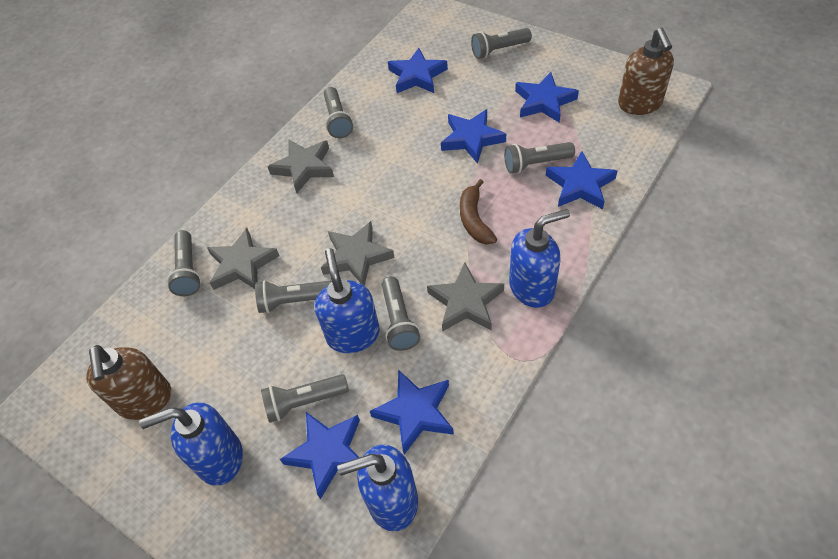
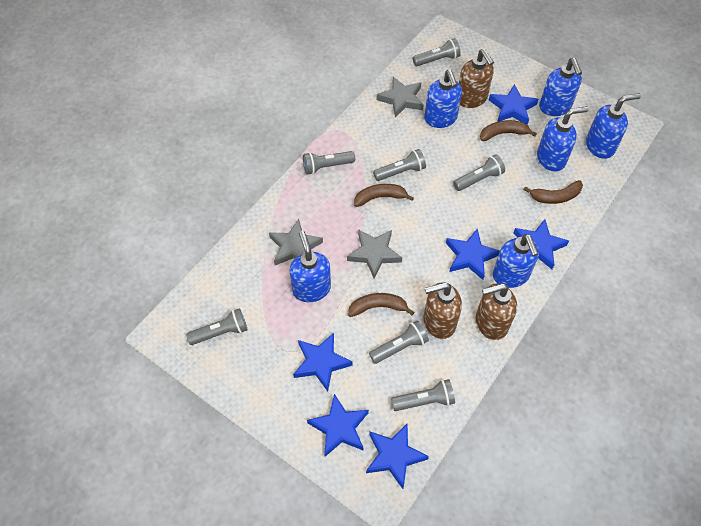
blue soap dispenser: [139,402,243,486] [315,248,380,353] [337,444,418,532] [509,209,570,308] = 4 -> [289,230,331,302] [424,70,462,128] [493,234,539,288] [537,106,588,171] [539,58,582,116] [586,93,641,159] = 6
brown banana: [460,179,497,245] = 1 -> [348,293,414,317] [354,184,414,207] [480,120,537,141] [524,180,583,204] = 4
brown soap dispenser: [86,345,171,420] [618,28,674,115] = 2 -> [424,282,462,339] [459,49,494,108] [476,283,517,340] = 3
grey star: [207,228,279,290] [268,139,334,193] [321,221,395,286] [427,263,504,332] = 4 -> [269,219,323,265] [347,229,402,278] [376,77,424,118] = 3

